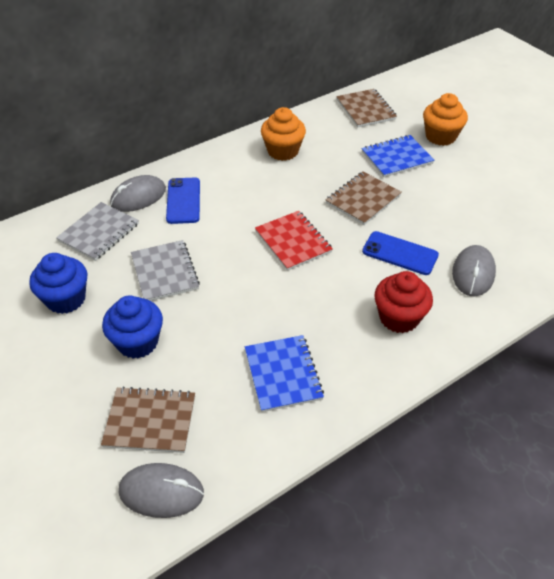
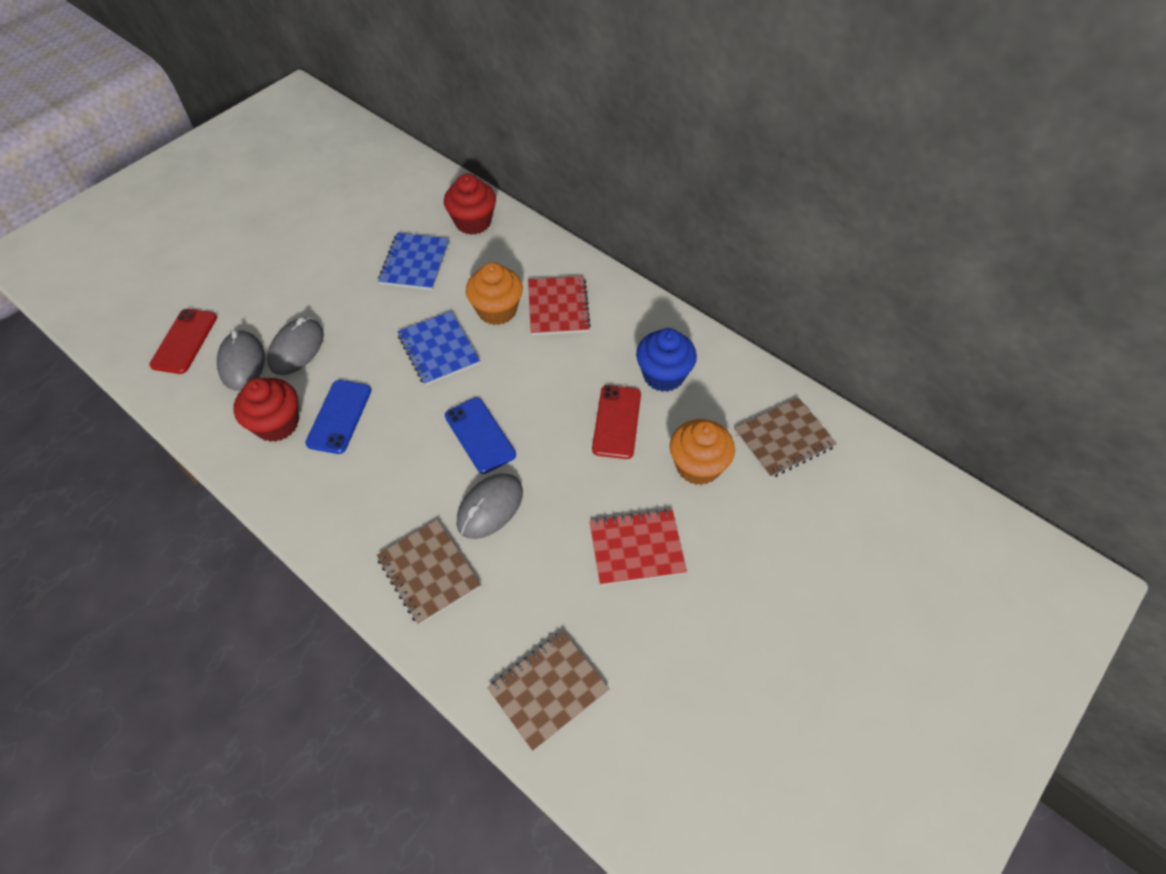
blue cupcake: [29,253,88,314] [102,295,163,359] = 2 -> [636,328,697,392] = 1
grey notebook: [56,202,139,261] [131,240,200,301] = 2 -> none = 0
red cupcake: [374,271,433,333] = 1 -> [233,378,298,442] [444,174,496,235] = 2
red notebook: [255,211,333,271] = 1 -> [528,276,591,336] [589,509,687,586] = 2
red phone: none = 0 -> [149,309,217,374] [592,385,641,459] = 2

